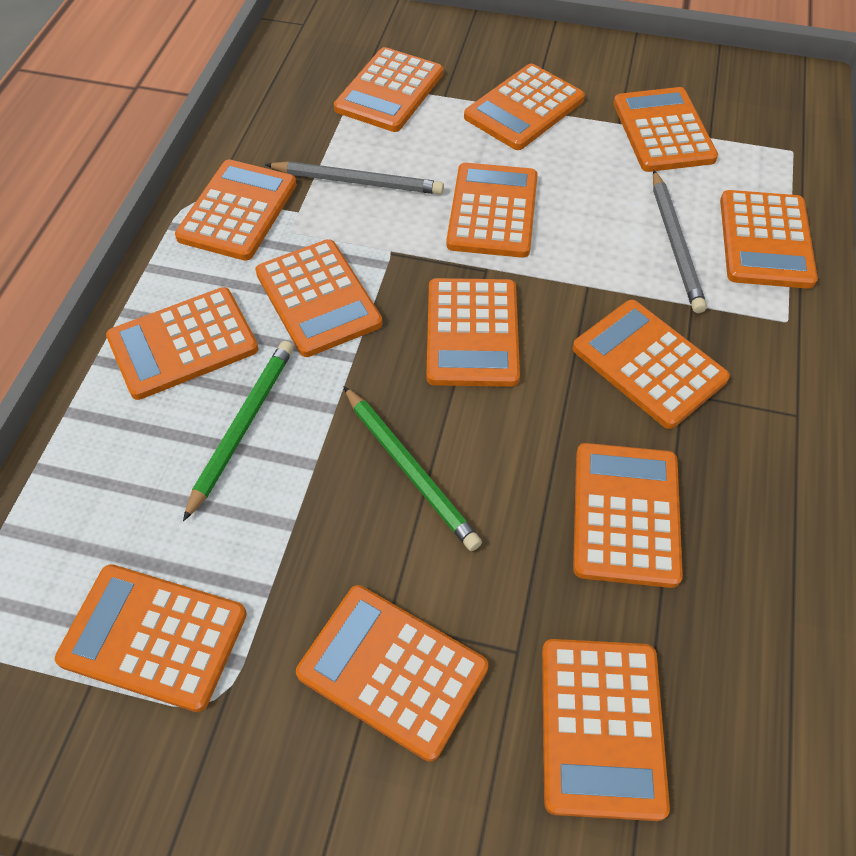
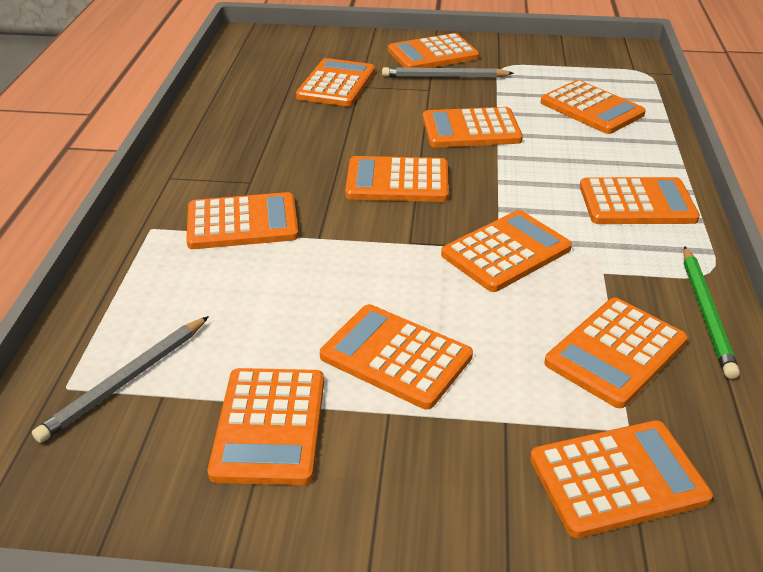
green pencil: [183,341,294,521] [343,386,482,551] = 2 -> [683,246,740,379] = 1
orange calculator: [55,564,247,712] [106,287,259,400] [175,159,297,261] [255,239,382,357] [296,585,488,762] [334,47,443,132] [427,278,520,387] [446,163,538,258] [464,64,585,150] [542,639,670,821] [573,300,730,429] [573,443,683,588] [613,87,718,172] [720,190,818,289] = 14 -> [186,192,299,249] [208,368,324,485] [296,58,375,106] [320,304,473,410] [345,156,449,202] [388,33,479,68] [423,107,523,148] [441,210,572,292] [530,420,713,538] [540,80,646,134] [544,298,688,408] [580,177,700,224] = 12

